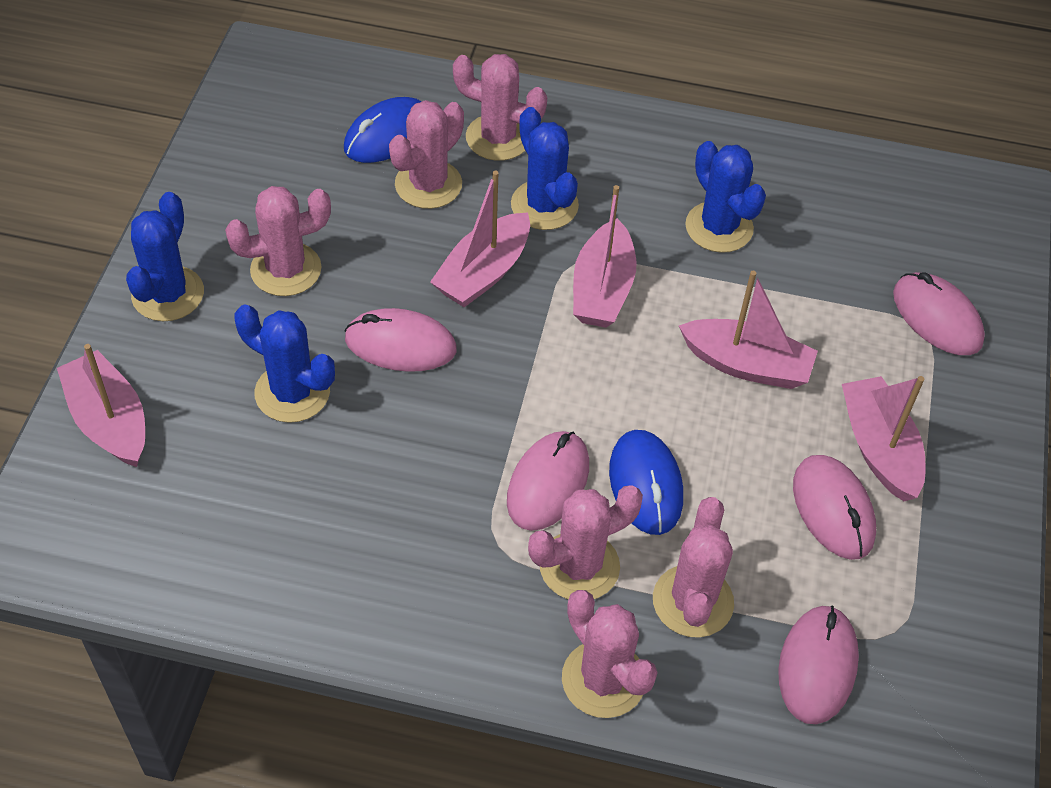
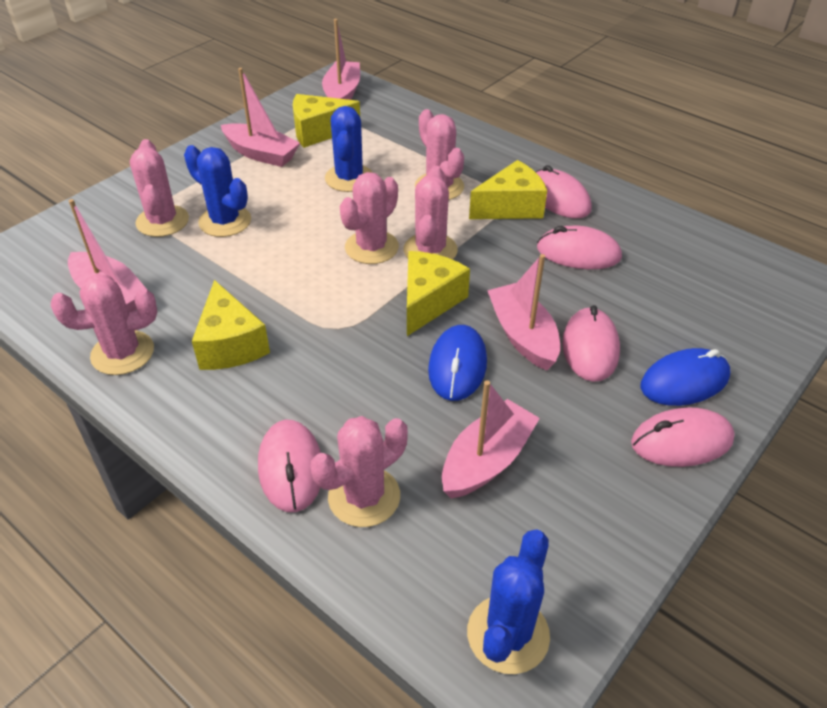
blue cactus: [126,192,204,321] [234,304,335,423] [511,107,579,230] [685,141,766,253] = 4 -> [184,145,251,237] [325,106,373,192] [467,530,550,674] = 3
yellow cheese: none = 0 -> [192,280,270,370] [293,94,360,148] [407,251,470,336] [469,160,547,219] = 4

